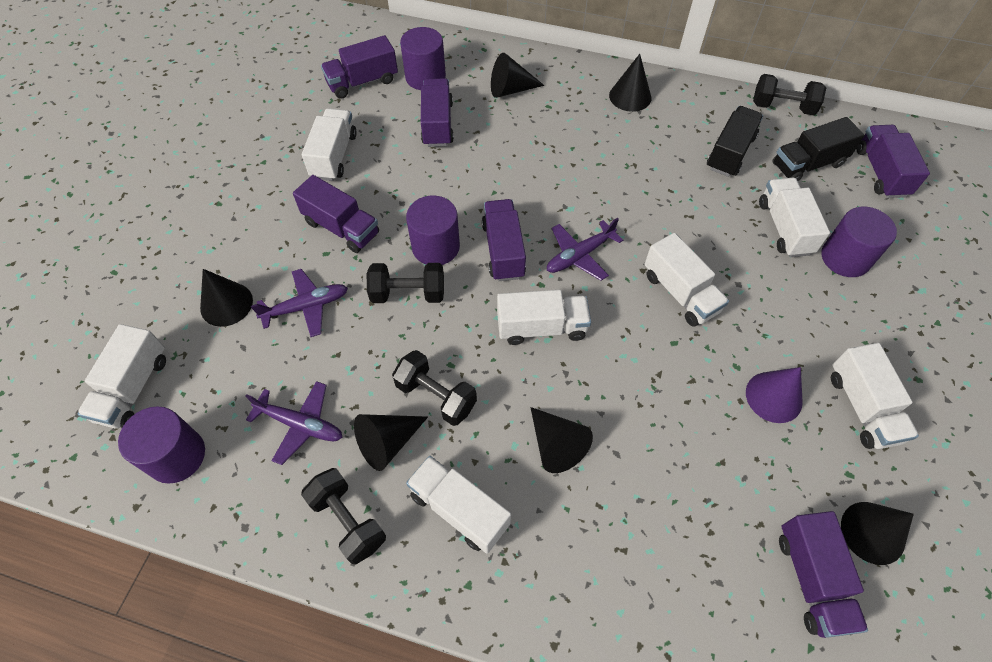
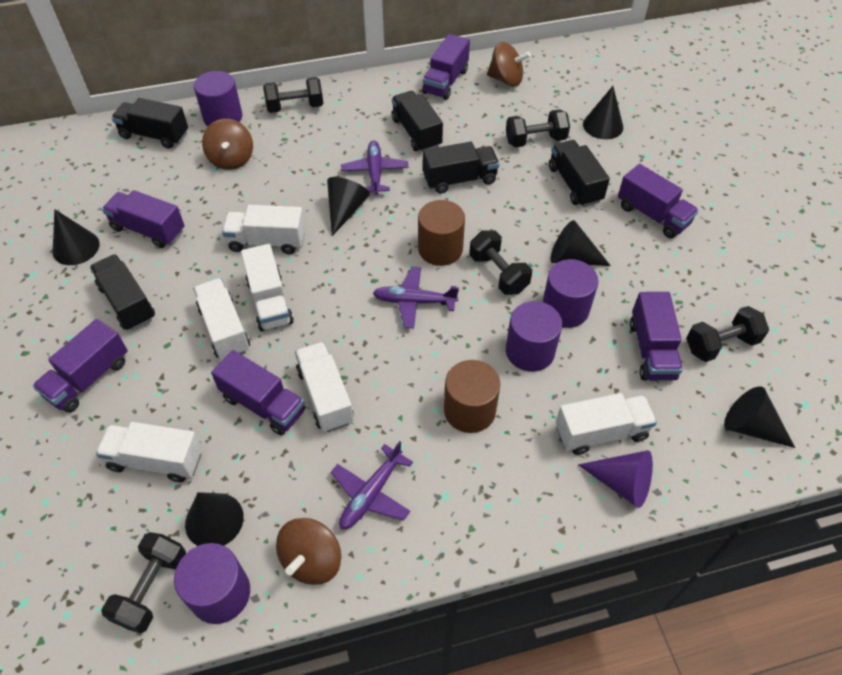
black dumbbell: [301,468,386,564] [367,263,444,303] [392,350,477,426] [753,74,826,115] = 4 -> [101,532,186,633] [263,77,323,113] [469,231,532,295] [506,109,570,148] [686,306,769,362] = 5
black truck: [707,106,763,177] [772,117,864,181] = 2 -> [90,254,155,331] [111,98,188,149] [392,91,443,152] [423,142,500,194] [549,140,610,207] = 5
brown cylinder: none = 0 -> [418,200,465,266] [444,360,500,433] = 2
brown spinning top: none = 0 -> [202,119,253,170] [276,518,341,585] [487,42,531,86] = 3
white truck: [77,324,166,429] [302,108,357,181] [406,456,511,553] [497,290,591,345] [645,233,729,327] [759,178,830,257] [831,343,919,449] = 7 -> [96,422,202,483] [193,278,250,359] [222,205,305,254] [241,244,294,331] [295,342,354,432] [556,393,657,455] = 6

